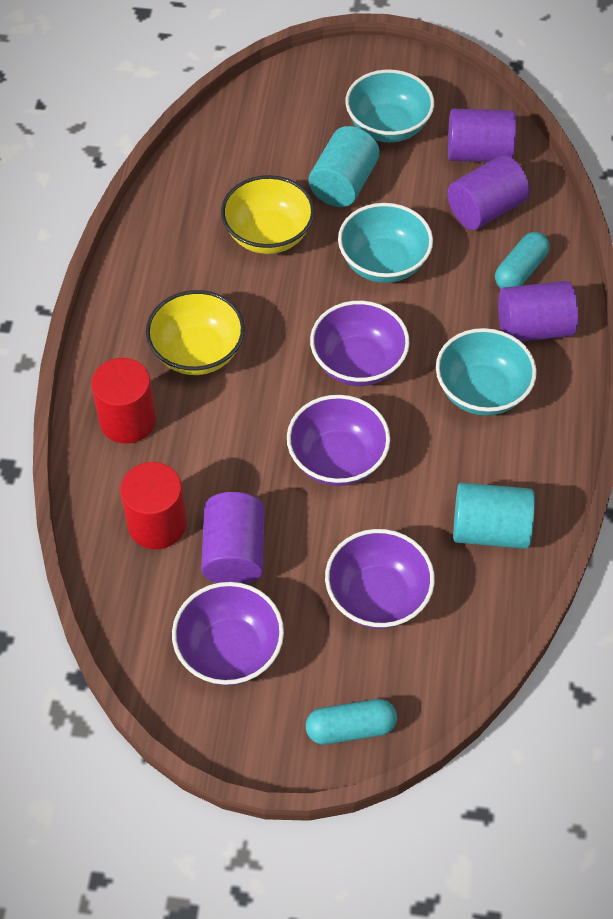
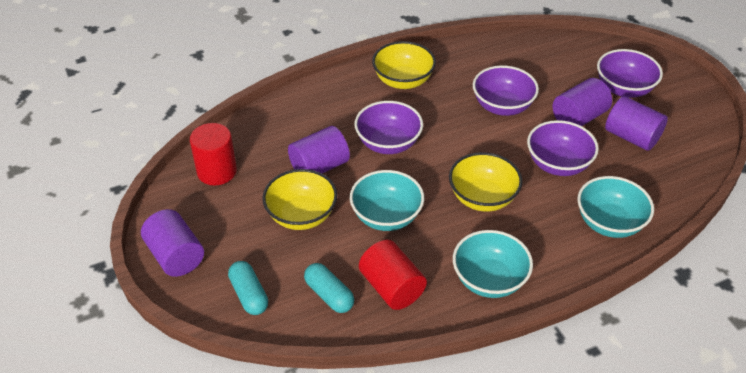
turquoise cylinder: [309,126,380,207] [453,482,535,549] = 2 -> none = 0
yellow bowl: [146,290,245,375] [221,175,315,254] = 2 -> [262,169,337,230] [372,41,436,89] [449,152,523,211] = 3

